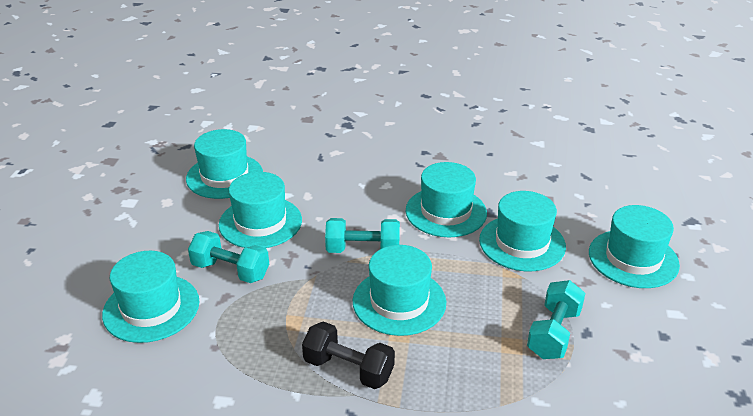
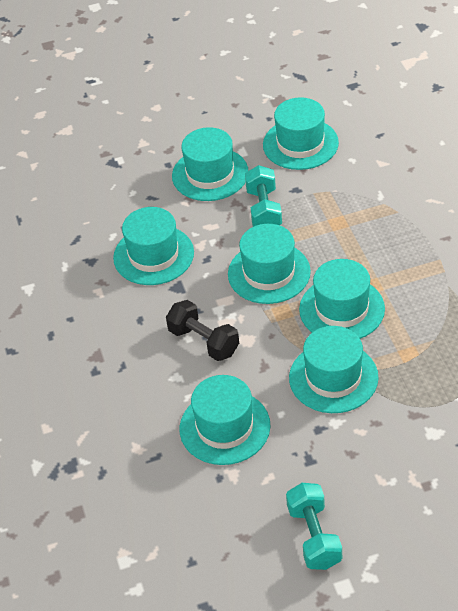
turquoise dumbbell: [188,231,269,283] [325,218,400,253] [527,280,586,359] = 3 -> [245,165,282,227] [286,483,342,570] = 2

